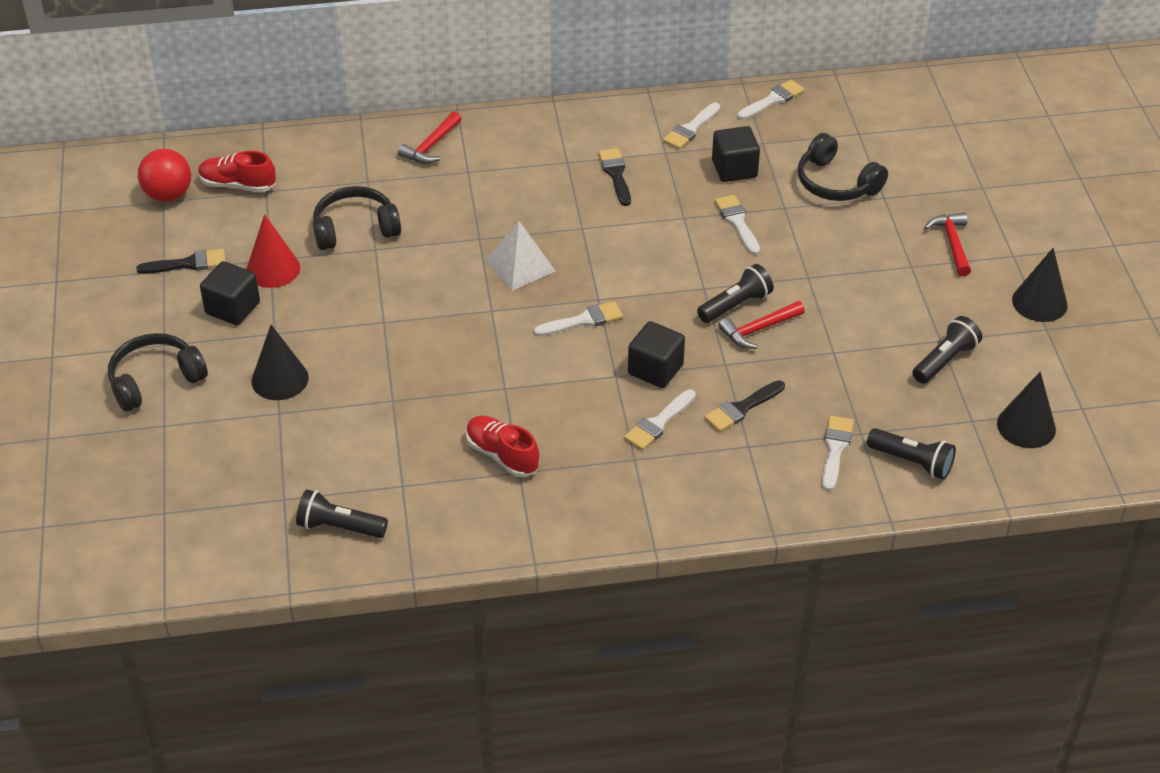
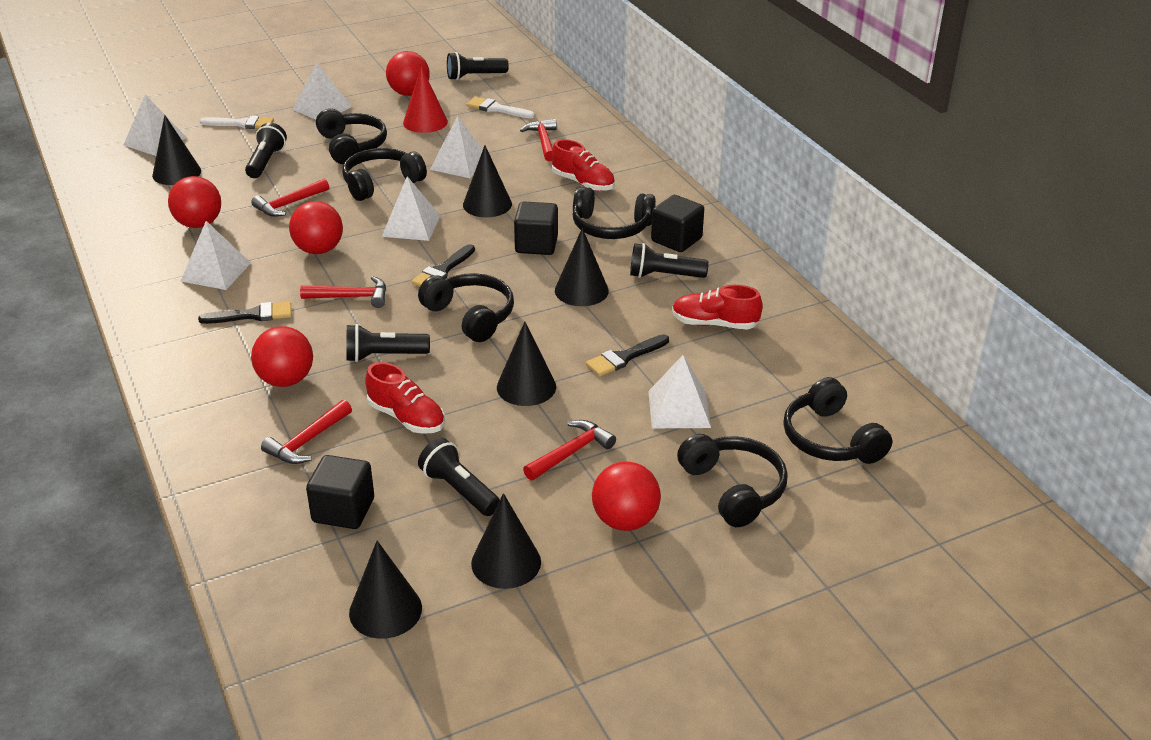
black cone: [251,325,309,400] [997,372,1056,448] [1012,248,1068,322] = 3 -> [152,115,201,185] [349,541,422,639] [463,145,512,217] [471,493,541,589] [497,322,556,406] [555,228,609,306] = 6
black flashlight: [296,489,388,538] [697,264,774,323] [867,428,956,480] [912,316,982,384] = 4 -> [245,123,287,178] [346,324,430,362] [418,438,500,516] [447,52,509,80] [630,243,709,278] = 5
black headphones: [108,333,208,411] [313,186,401,250] [798,133,888,201] = 3 -> [316,108,387,165] [342,148,427,201] [418,273,514,342] [573,187,656,239] [677,434,788,527] [783,377,893,464] = 6
red ball: [138,149,191,202] = 1 -> [168,176,221,228] [251,326,313,387] [289,201,343,254] [386,51,430,96] [592,462,661,531] = 5
red hammer: [398,111,462,164] [718,301,805,349] [924,213,971,276] = 3 -> [251,179,329,217] [261,400,352,464] [300,276,386,308] [520,119,557,161] [523,420,616,480] = 5
red shoe: [198,151,276,192] [466,416,540,477] = 2 -> [365,362,445,434] [552,139,615,191] [672,285,763,330] = 3
white brush: [534,301,623,336] [624,389,696,450] [663,102,720,149] [715,195,760,255] [737,80,805,120] [822,415,854,491] = 6 -> [200,116,274,129] [466,97,535,118] = 2
white pyramid: [485,221,556,291] = 1 -> [124,95,187,156] [181,221,251,290] [293,63,352,120] [382,176,440,241] [430,116,483,178] [648,355,711,428] = 6

